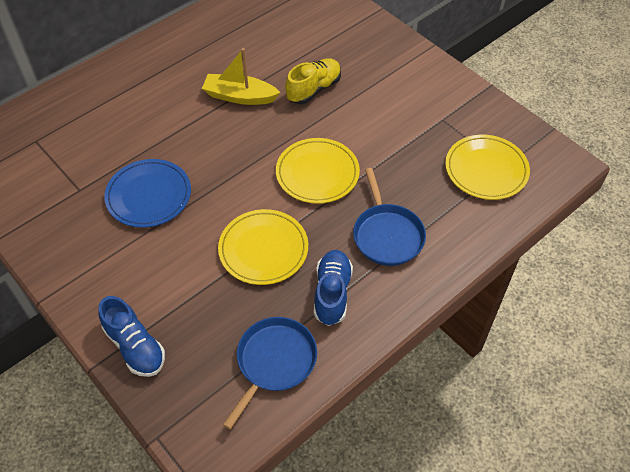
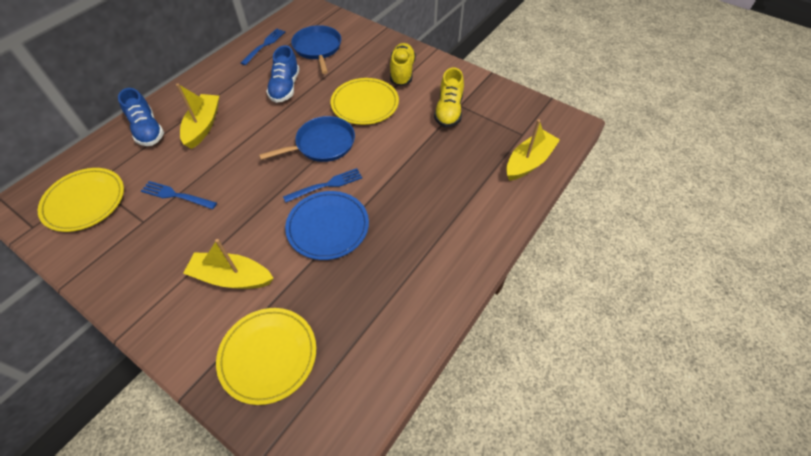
blue fork: none = 0 -> [141,181,217,209] [241,28,285,65] [283,168,362,203] = 3
yellow boat: [202,48,280,105] = 1 -> [176,84,219,149] [183,239,274,289] [506,119,560,181] = 3
yellow shoe: [285,58,341,104] = 1 -> [390,43,416,86] [434,67,464,128] = 2

